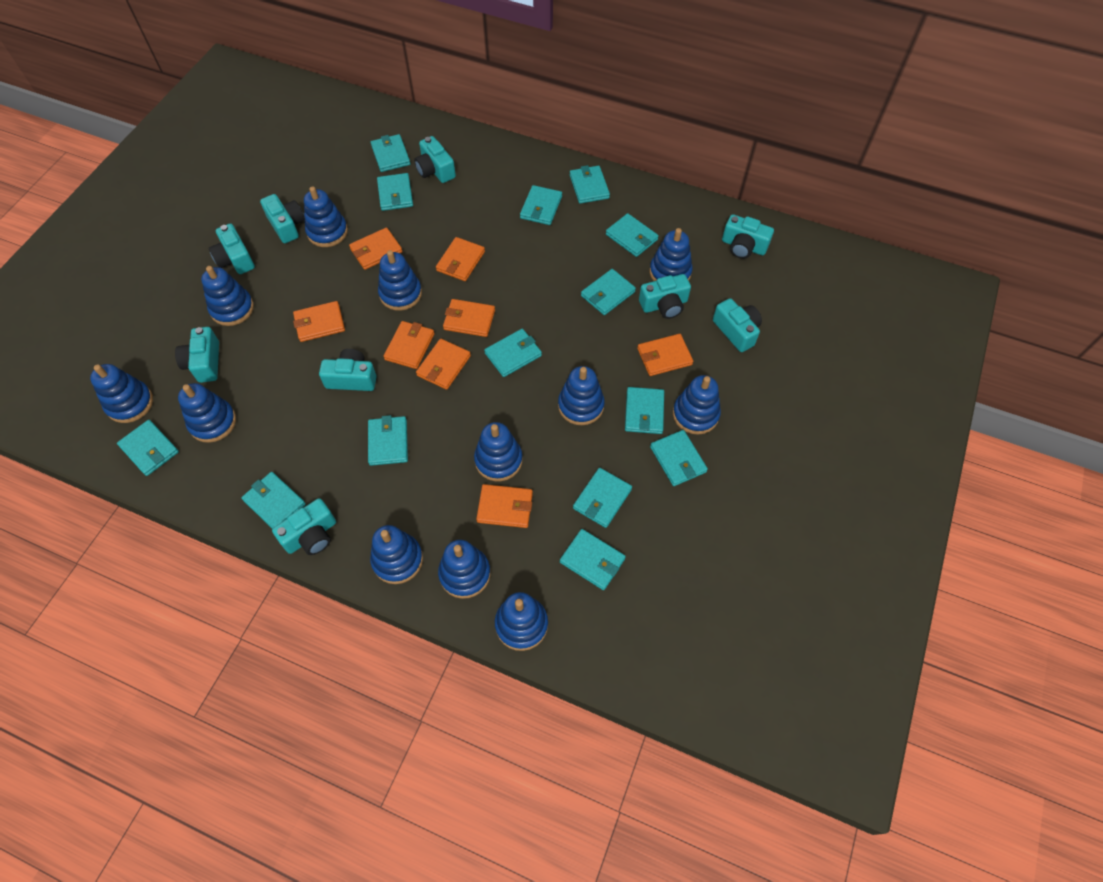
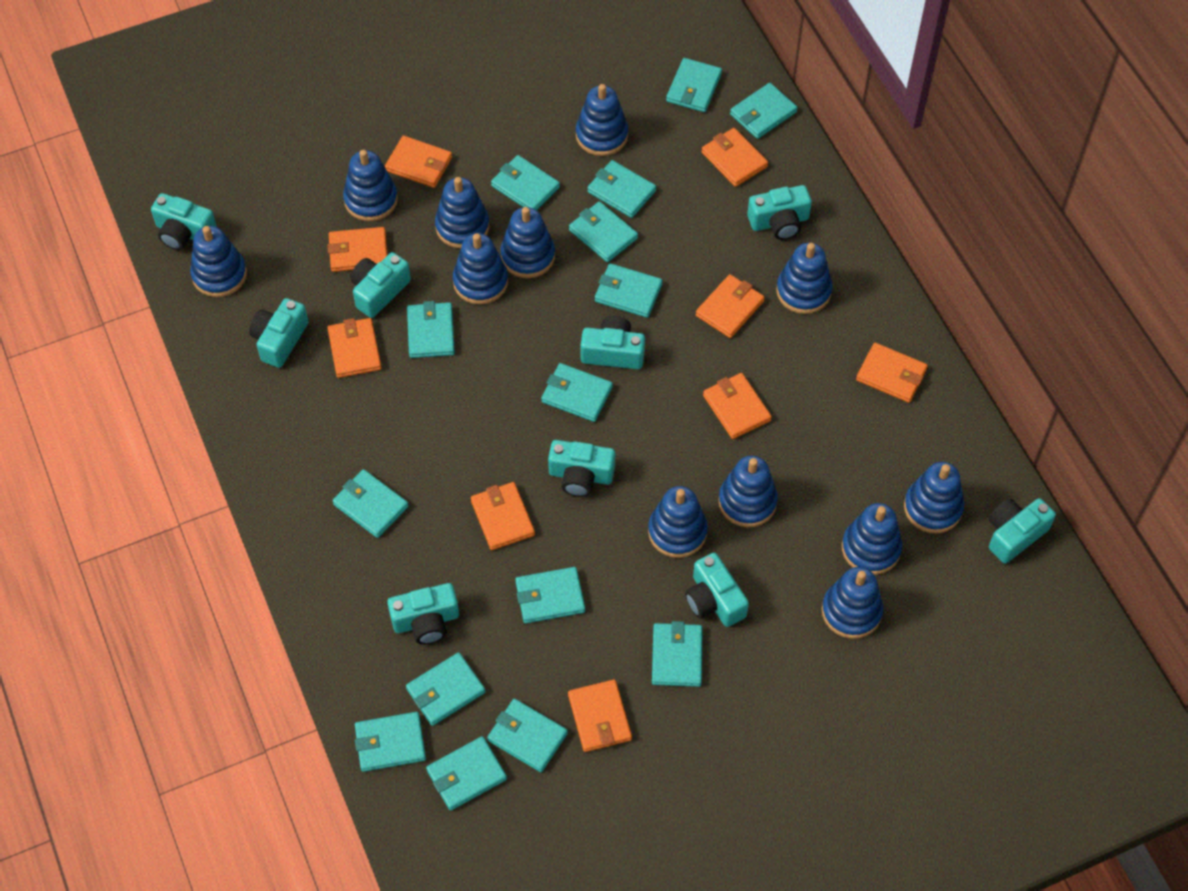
orange wallet: [293,301,345,342] [349,227,403,270] [383,321,434,369] [416,339,471,390] [436,237,485,281] [443,299,495,337] [476,484,533,528] [637,334,693,376] = 8 -> [327,227,388,272] [327,318,382,378] [385,136,452,188] [471,482,535,550] [568,680,632,752] [696,274,765,338] [701,128,768,187] [703,373,772,439] [856,343,928,403] = 9
turquoise wallet: [117,420,179,476] [241,472,306,529] [368,415,408,466] [371,134,410,172] [377,173,413,211] [484,329,542,377] [520,185,562,225] [560,529,626,590] [570,165,610,204] [573,468,632,528] [581,269,636,315] [606,213,659,257] [625,387,664,434] [650,430,708,486] = 14 -> [333,469,409,538] [355,712,426,772] [406,652,486,726] [407,301,455,358] [426,736,507,811] [487,699,568,772] [491,155,560,210] [515,567,585,623] [541,363,613,422] [569,201,638,262] [587,160,656,218] [595,263,663,318] [652,621,703,687] [666,58,722,112] [730,83,798,139] = 15

